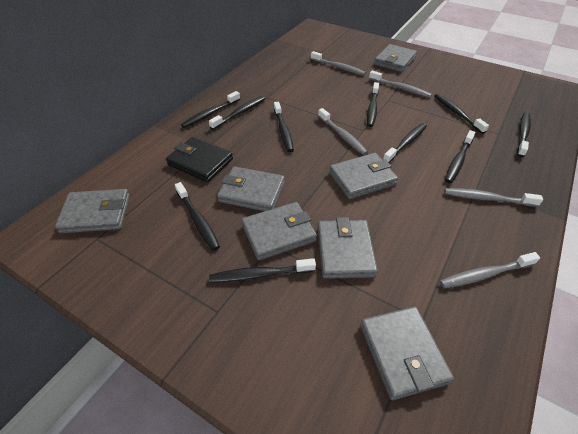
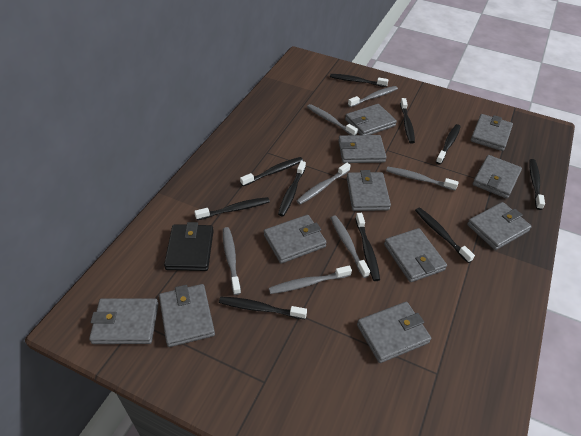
grey toothbrush: [311,51,366,75] [318,108,368,155] [369,70,432,98] [440,252,540,288] [445,188,543,207] = 5 -> [223,227,241,295] [269,265,352,294] [297,163,351,205] [307,104,358,135] [331,215,370,278] [348,86,398,107] [386,167,459,190] = 7
grey wallet: [55,189,130,233] [217,166,285,211] [241,202,317,260] [317,217,378,279] [329,153,398,199] [360,306,454,400] [374,44,417,72] = 7 -> [89,298,159,344] [159,284,215,347] [264,215,327,264] [338,135,387,163] [345,104,397,135] [347,170,391,211] [357,302,431,363] [384,228,447,282] [467,202,532,250] [470,114,513,151] [473,155,522,199] = 11

